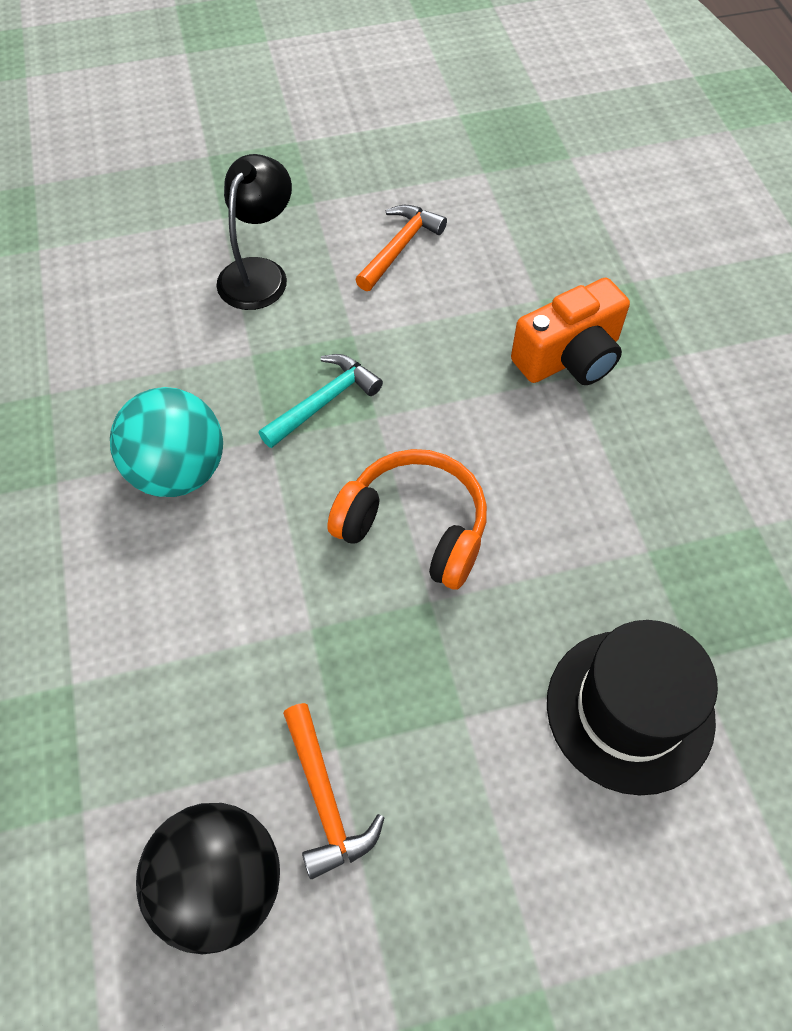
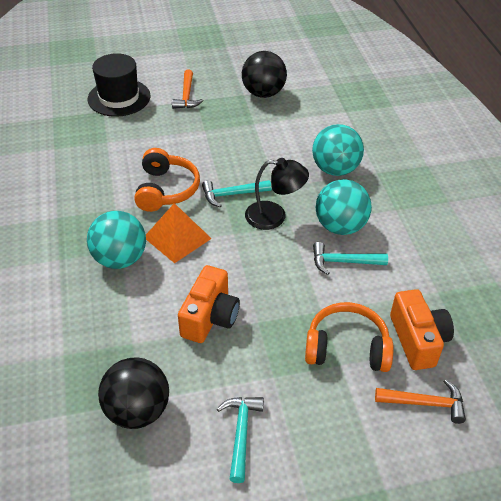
black ball: [136,803,280,955] = 1 -> [98,357,169,429] [242,51,287,98] = 2
orange camera: [511,278,630,385] = 1 -> [178,265,240,343] [390,289,454,370] = 2
orange headphones: [327,449,487,590] = 1 -> [134,148,200,212] [305,302,393,372] = 2
orange pyramid: none = 0 -> [146,203,212,263] = 1
turquoise ball: [110,387,223,497] = 1 -> [87,211,146,269] [312,124,364,176] [316,179,372,235] = 3
turquoise hammer: [259,354,383,448] = 1 -> [202,180,271,207] [217,397,264,483] [313,242,388,275] = 3

